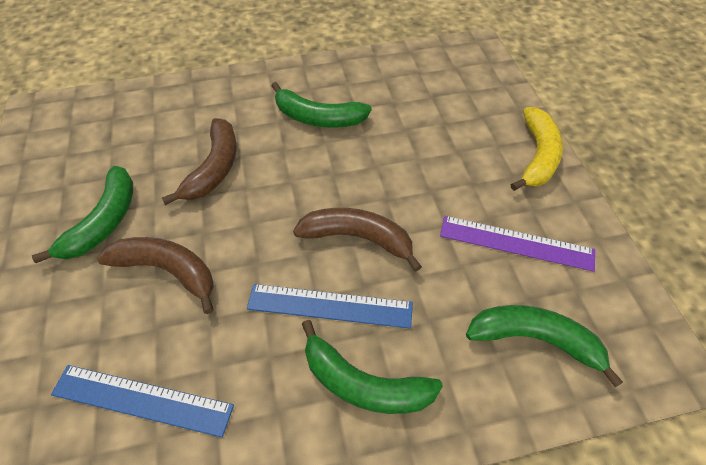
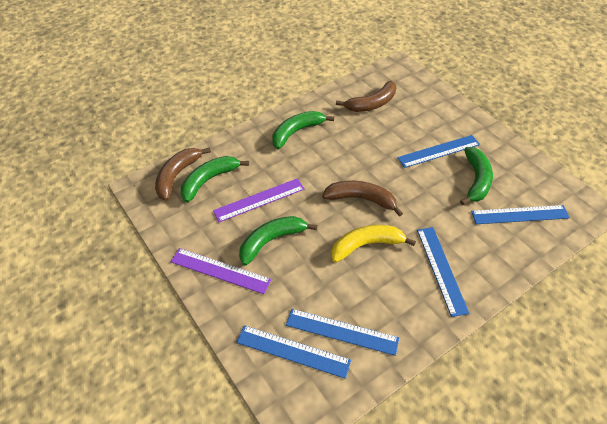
blue ruler: [51,365,234,438] [247,284,413,329] = 2 -> [236,325,351,379] [286,309,399,356] [397,135,480,168] [417,227,469,317] [471,205,570,224] = 5
purple ruler: [440,216,595,272] = 1 -> [171,248,271,294] [213,178,304,222] = 2

